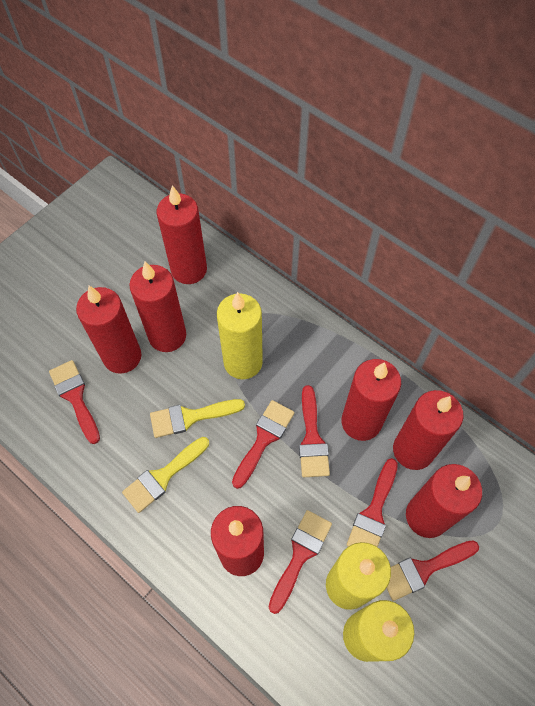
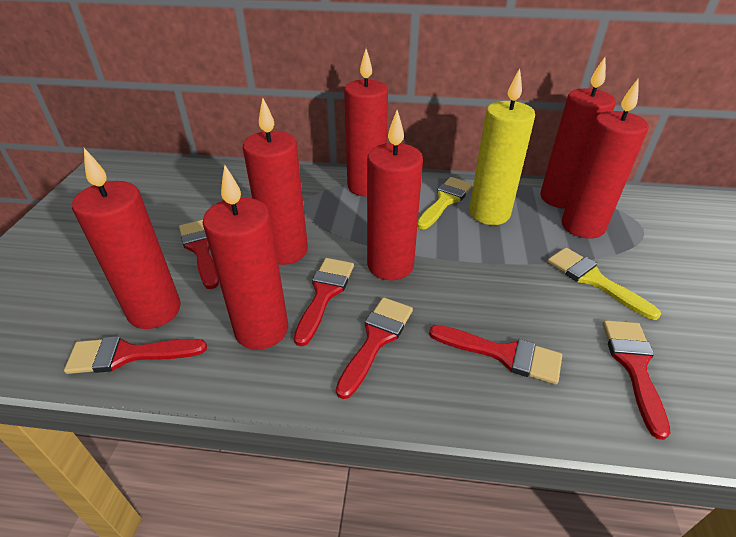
yellow candle: [217,292,263,379] [326,542,391,610] [343,600,414,662] = 3 -> [469,68,535,225] = 1

